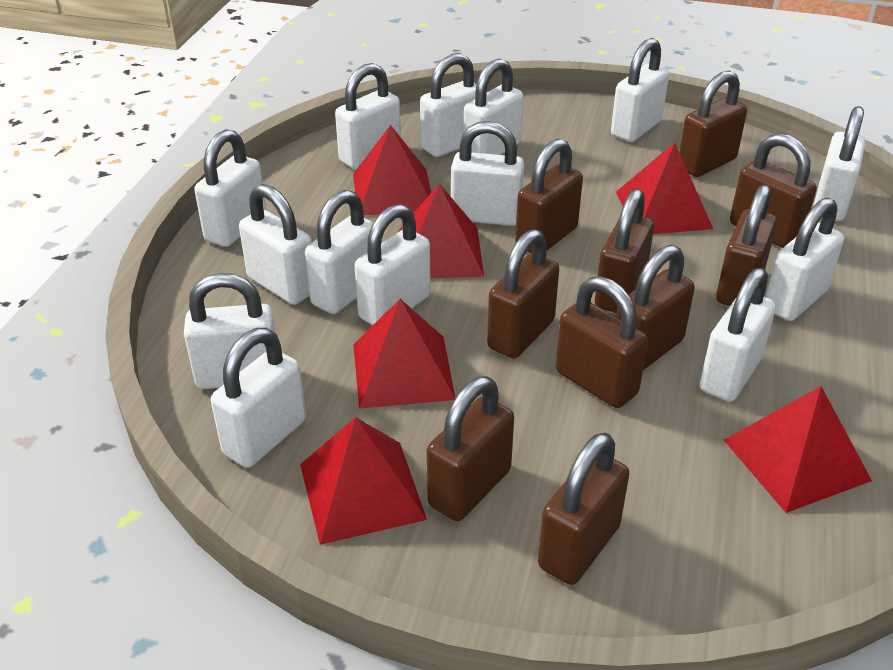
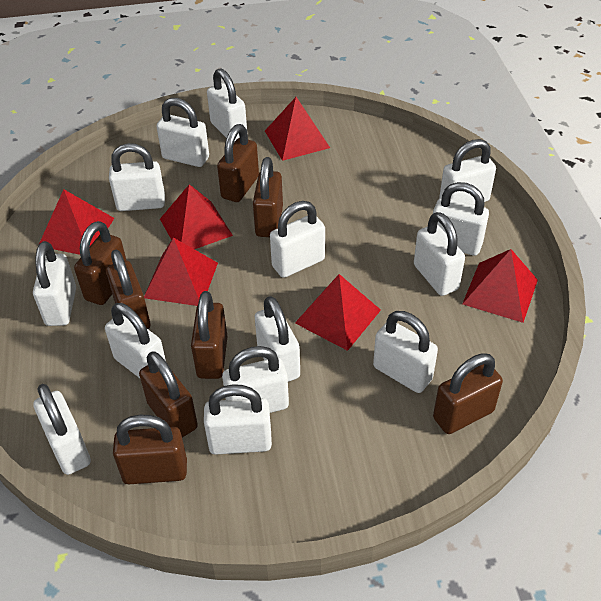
brown padlock: [427,376,514,521] [487,229,559,358] [515,139,583,253] [538,433,630,585] [556,276,648,408] [595,189,654,313] [616,245,695,370] [679,71,747,177] [716,184,777,306] [730,133,817,248] = 10 -> [74,221,127,305] [106,250,150,329] [113,415,187,484] [139,351,198,437] [191,291,228,379] [217,124,259,202] [253,157,283,237] [433,353,503,434] = 8

